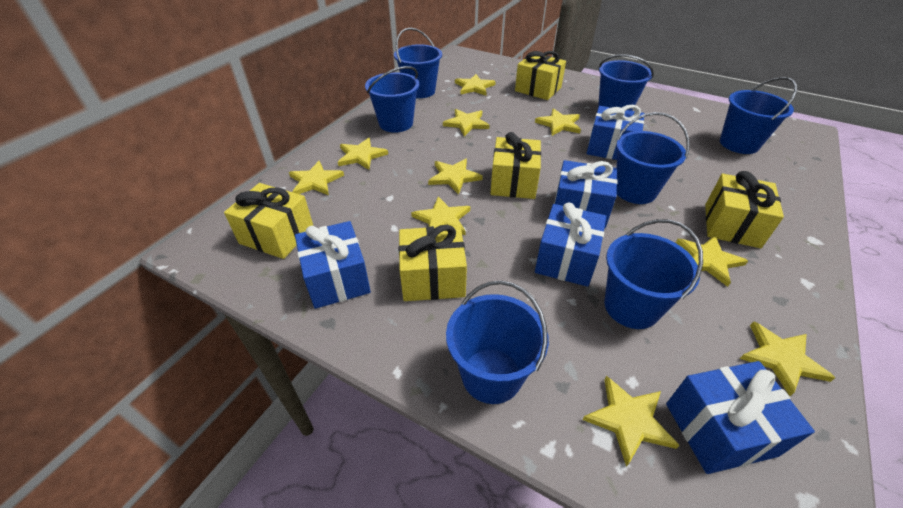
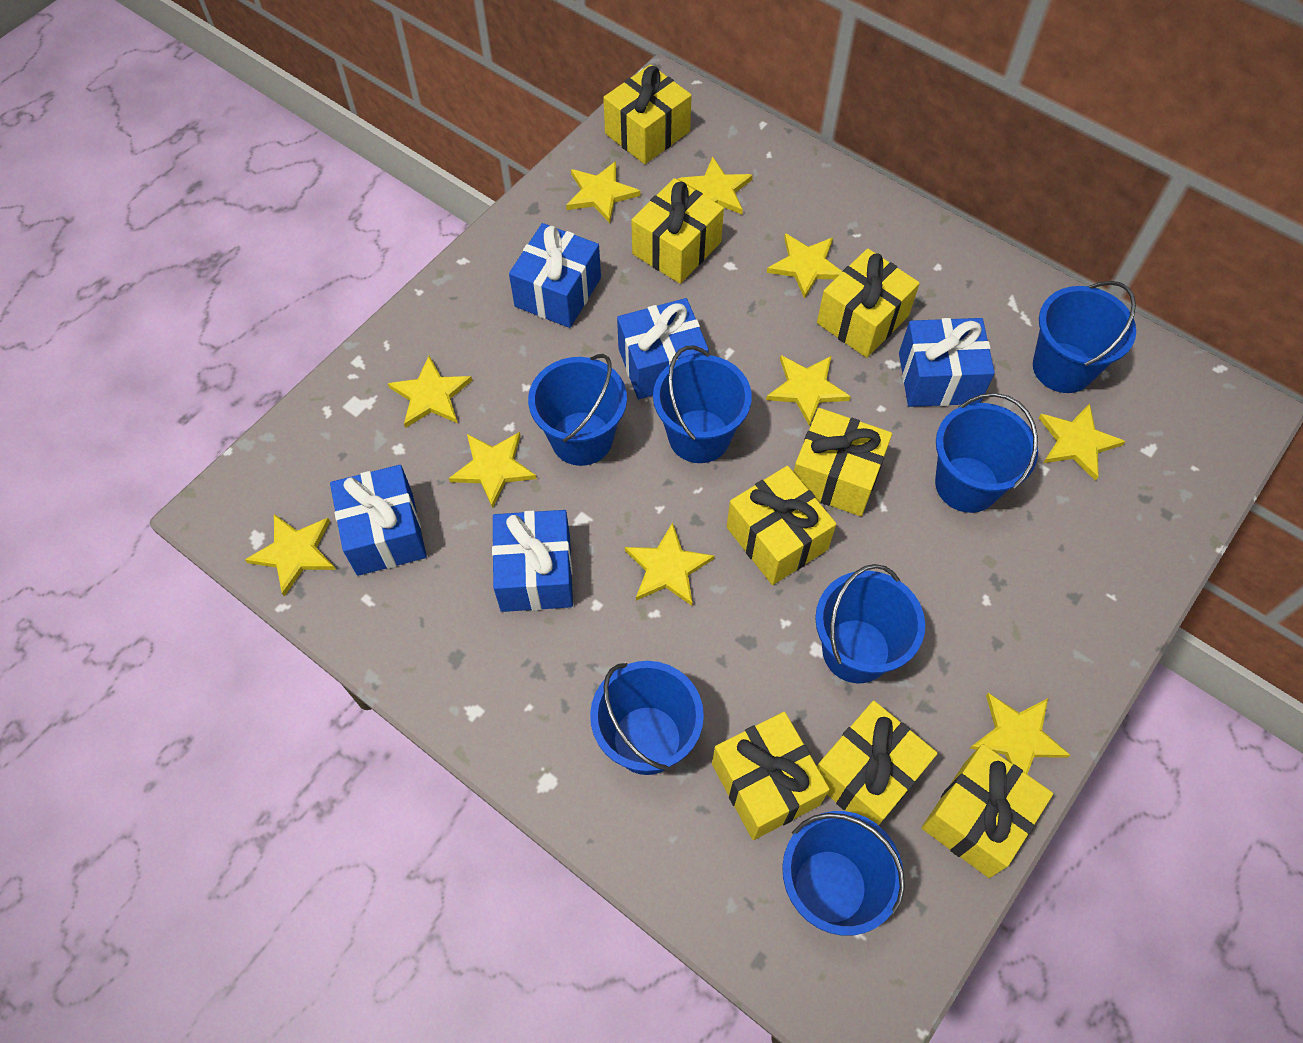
yellow gift: [224,183,313,259] [399,225,467,301] [490,132,541,199] [515,51,566,100] [705,171,784,248] = 5 -> [603,64,692,164] [631,178,724,284] [712,712,830,840] [727,466,836,585] [794,408,892,516] [817,248,920,358] [817,701,937,825] [921,744,1053,878] = 8

